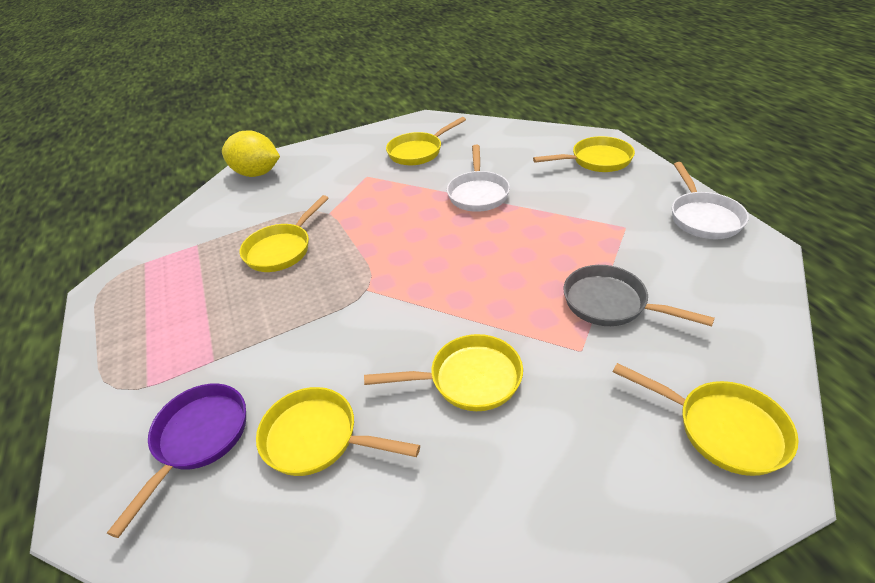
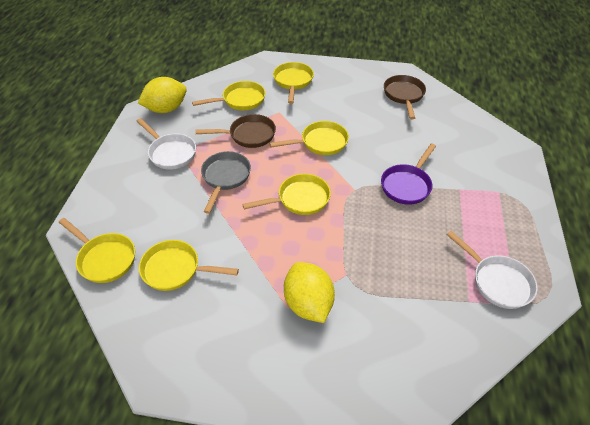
brown pan: none = 0 -> [196,114,276,148] [384,75,426,119] = 2
yellow lemon: [222,130,280,177] = 1 -> [138,77,187,113] [284,262,335,323] = 2

